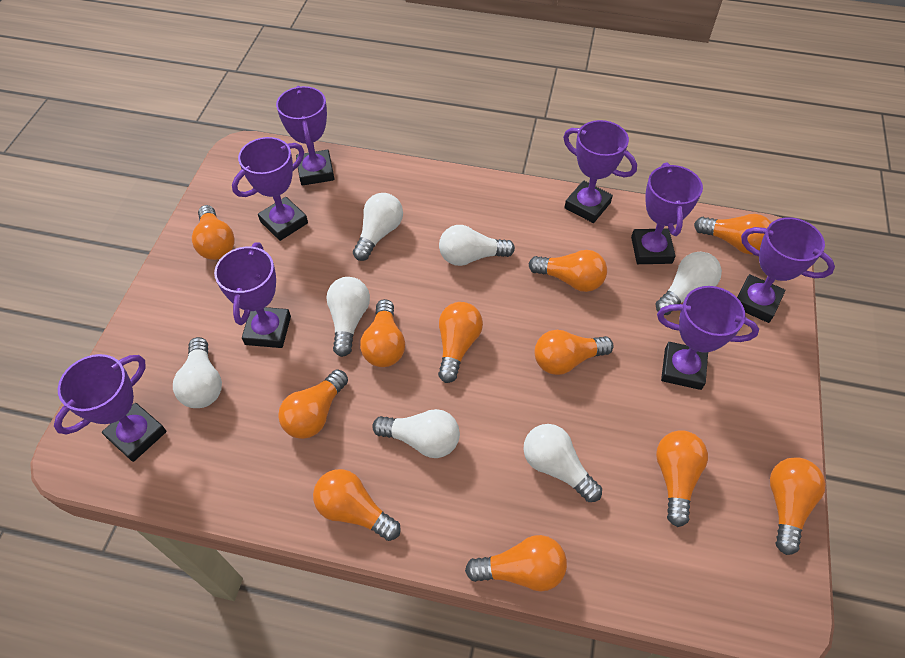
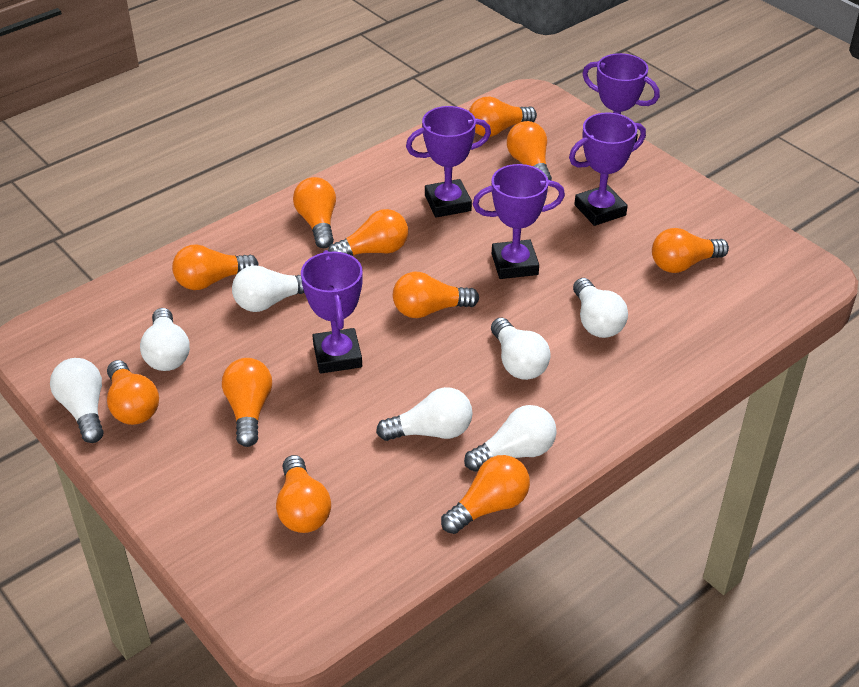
purple trophy: [54,354,167,462] [214,242,291,348] [232,137,308,241] [276,86,334,186] [563,120,637,223] [631,163,703,264] [657,286,759,390] [737,217,835,323] = 8 -> [301,250,363,374] [406,106,491,218] [473,164,565,279] [569,112,646,226] [582,53,660,142] = 5

